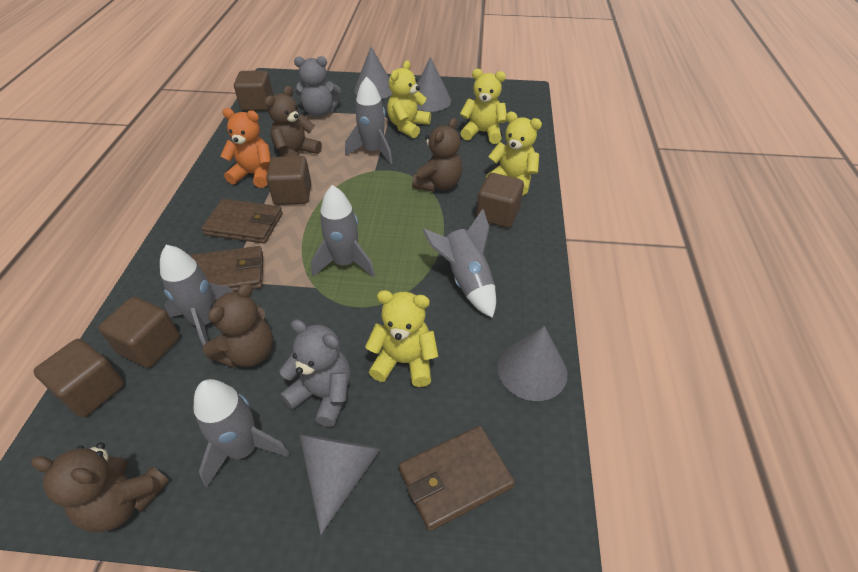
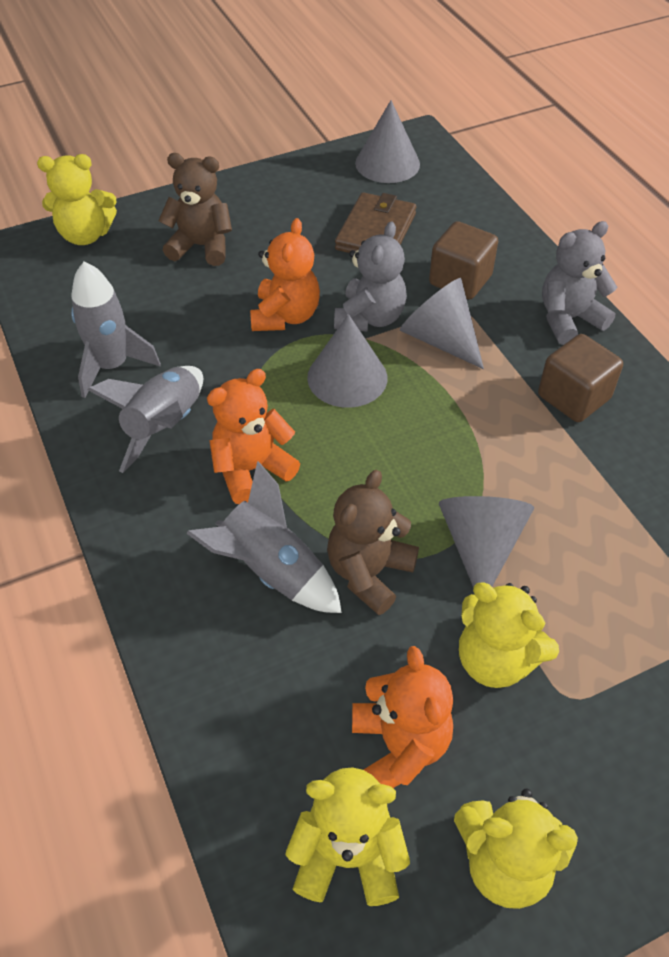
brown cube: [33,339,124,417] [99,297,180,368] [234,70,273,111] [266,156,311,205] [476,173,524,228] = 5 -> [429,221,498,299] [538,334,623,422] = 2
brown teddy bear: [31,442,169,533] [203,283,273,368] [265,86,322,157] [412,118,462,192] = 4 -> [158,153,232,266] [327,470,419,615] = 2
brown wallet: [190,246,263,292] [202,199,283,244] [399,426,515,531] = 3 -> [335,192,416,253] = 1
grey rocket: [160,245,233,346] [194,379,289,487] [311,185,375,278] [345,76,393,164] [422,209,496,318] = 5 -> [71,262,161,398] [87,366,203,473] [186,461,342,613] = 3
orange teddy bear: [220,108,271,188] = 1 -> [207,369,300,504] [250,218,320,331] [352,646,453,788] = 3

